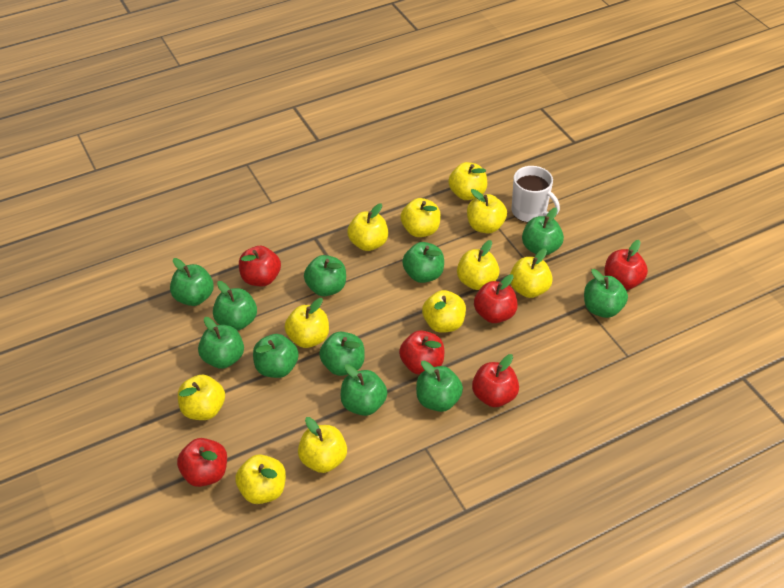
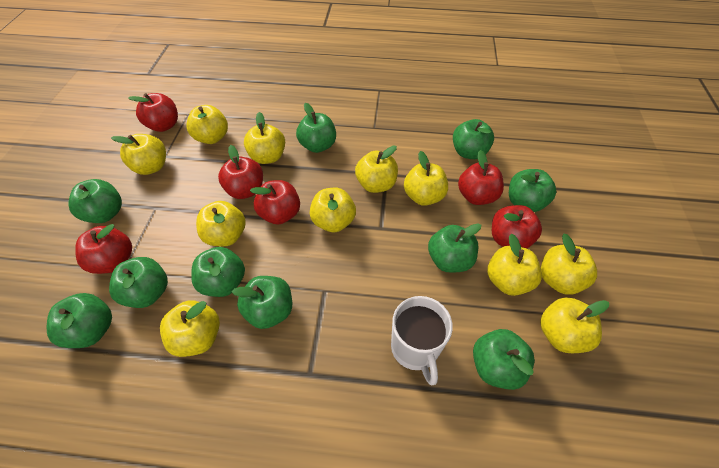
green apple: [170,258,214,306] [198,317,244,369] [213,281,257,331] [253,334,299,378] [304,255,346,296] [319,332,365,376] [341,364,387,416] [402,242,444,283] [416,361,463,412] [522,208,564,255] [584,269,628,318] = 11 -> [47,293,112,348] [68,179,122,223] [109,257,168,308] [191,247,245,297] [232,276,292,329] [296,103,336,153] [428,223,481,273] [453,119,494,159] [473,329,535,390] [509,169,556,212] = 10

